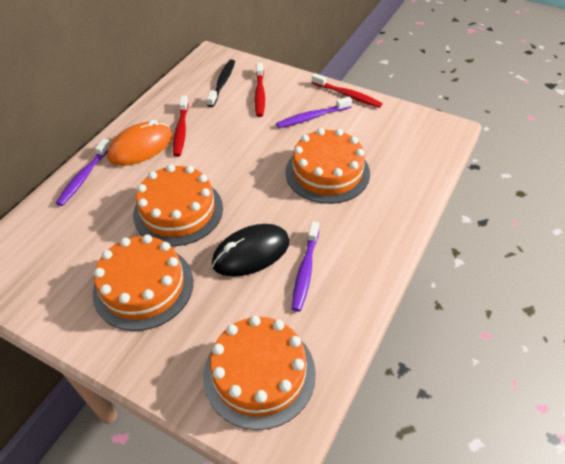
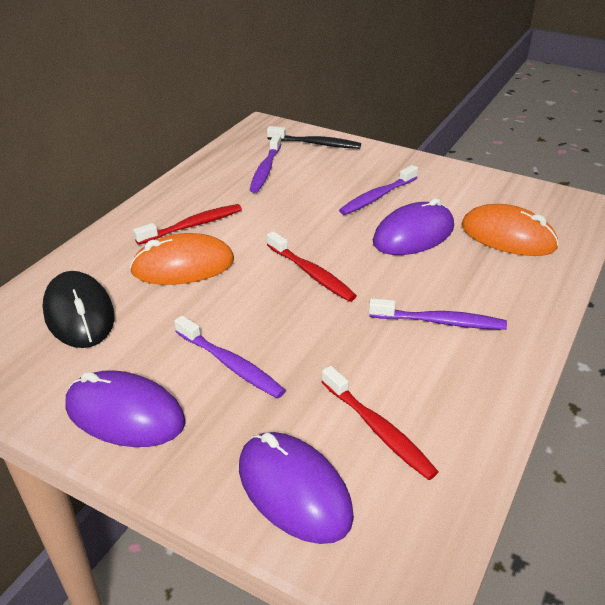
orange cake: [93,235,193,331] [133,164,223,246] [204,316,316,430] [286,128,370,204] = 4 -> none = 0
orange mouse: [107,120,173,166] = 1 -> [130,233,234,285] [461,204,559,256] = 2
purple mouse: none = 0 -> [65,370,185,447] [239,432,354,544] [373,198,454,255] = 3
purple toothbrush: [56,139,110,206] [276,97,352,128] [292,222,319,312] = 3 -> [174,316,286,399] [250,134,281,193] [339,165,418,215] [369,298,507,330] = 4

